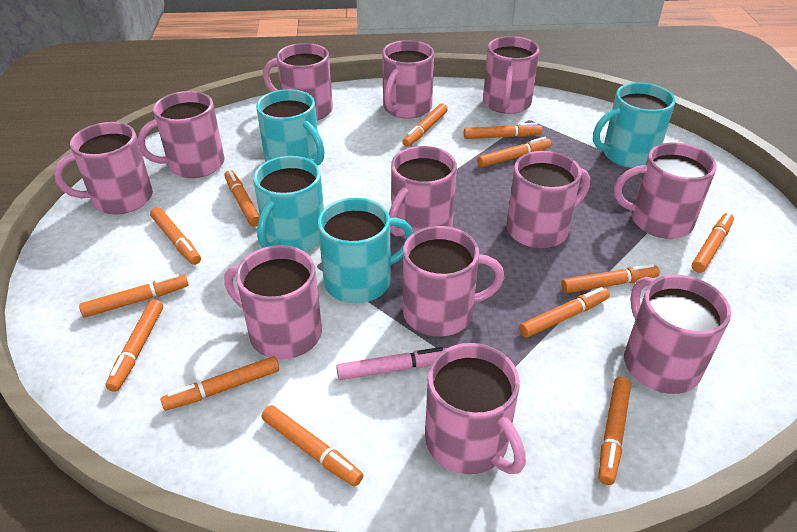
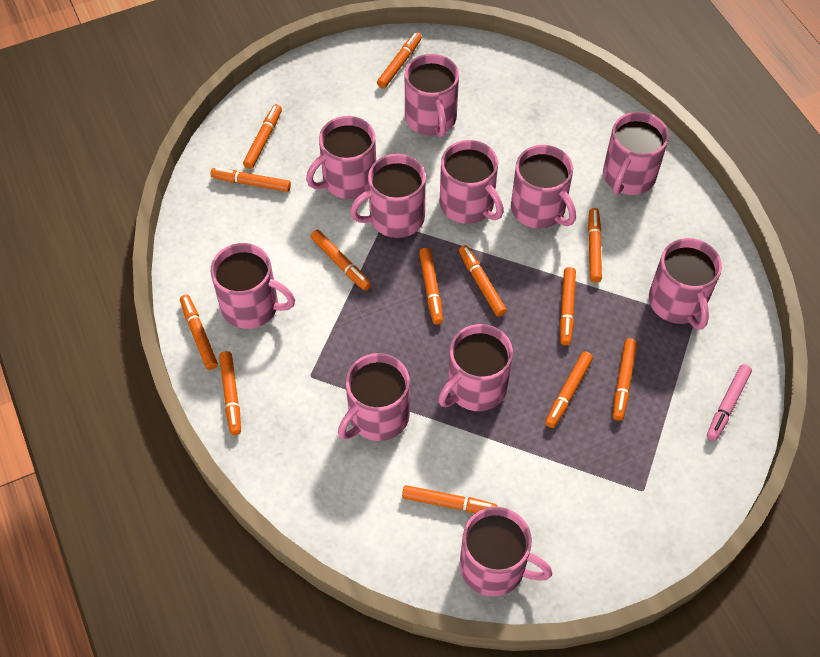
pink mug: [54,122,153,215] [137,91,224,178] [224,245,322,360] [263,43,333,120] [382,40,434,119] [389,146,457,239] [403,226,504,337] [425,343,526,474] [483,36,540,114] [506,151,590,248] [614,143,717,239] [624,275,731,394] = 12 -> [210,243,295,329] [306,116,376,199] [338,353,410,441] [350,154,426,238] [405,54,459,138] [438,324,513,411] [440,140,503,224] [460,507,552,597] [511,145,576,229] [603,112,669,195] [649,238,722,330] = 11
turquoise mug: [253,156,324,252] [256,89,325,165] [318,198,413,303] [593,82,676,168] = 4 -> none = 0

